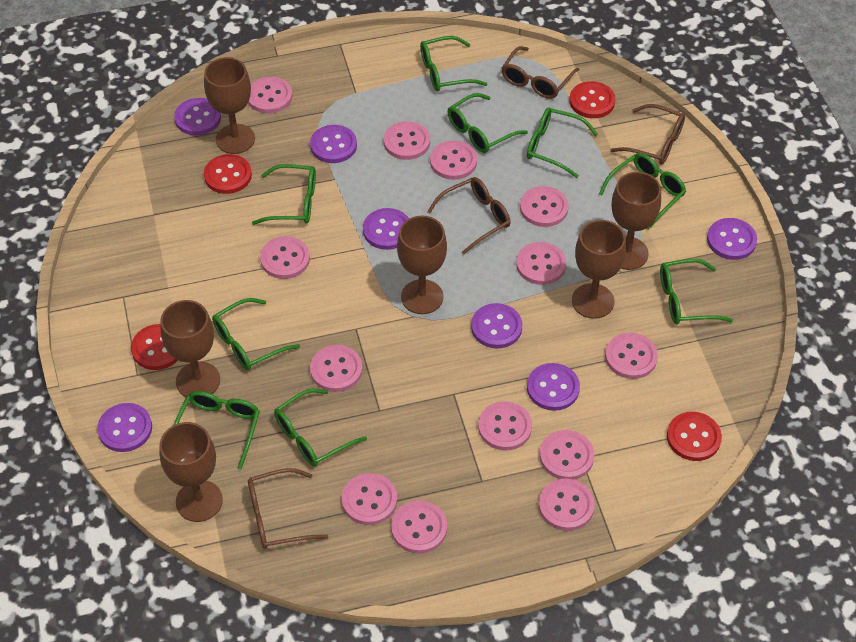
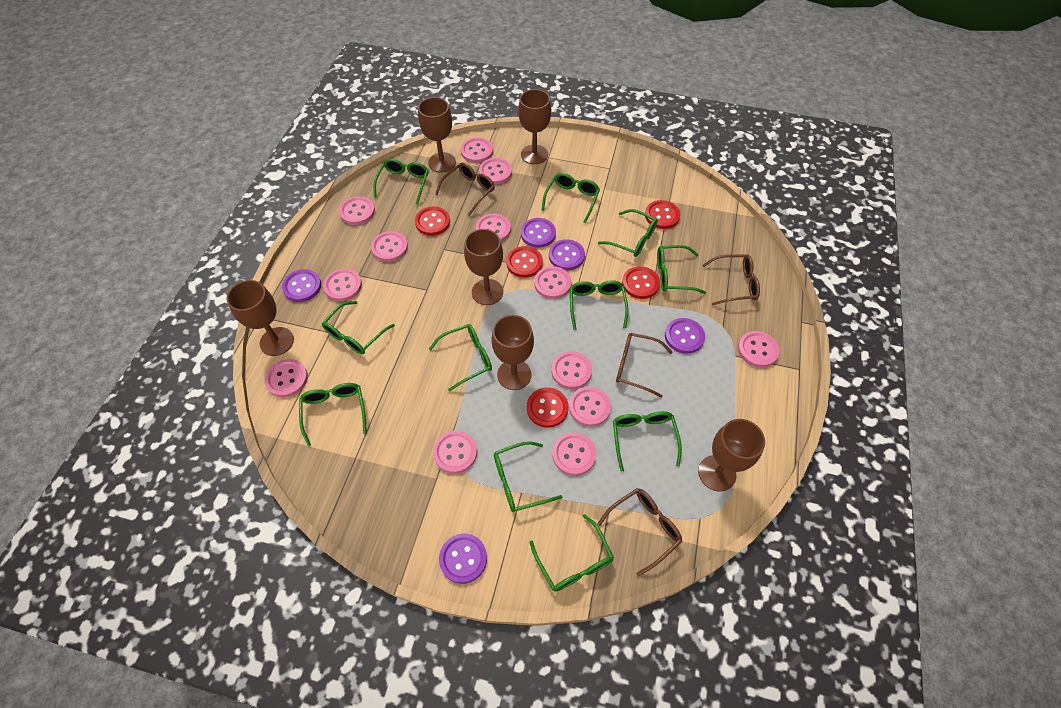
green glasses: [174,391,260,470] [212,298,300,370] [252,164,316,225] [274,388,367,467] [420,36,487,91] [447,93,528,153] [527,108,598,178] [599,153,686,229] [660,259,733,324] = 9 -> [299,383,367,447] [322,301,395,354] [373,158,429,205] [429,324,492,391] [494,441,562,512] [529,514,614,592] [541,173,600,223] [570,280,628,330] [598,209,658,257] [613,411,682,472] [657,245,706,294] = 11
purple button: [97,403,152,452] [174,98,221,135] [310,125,357,163] [363,208,409,250] [471,303,523,349] [527,363,580,411] [707,218,757,260] = 7 -> [282,269,321,302] [439,534,487,584] [521,218,556,248] [549,239,585,270] [665,318,705,354] = 5
red button: [131,324,178,370] [204,154,252,194] [569,81,616,118] [667,412,722,461] = 4 -> [415,206,450,236] [506,246,543,278] [527,388,569,428] [622,266,660,299] [645,200,680,229] = 5

